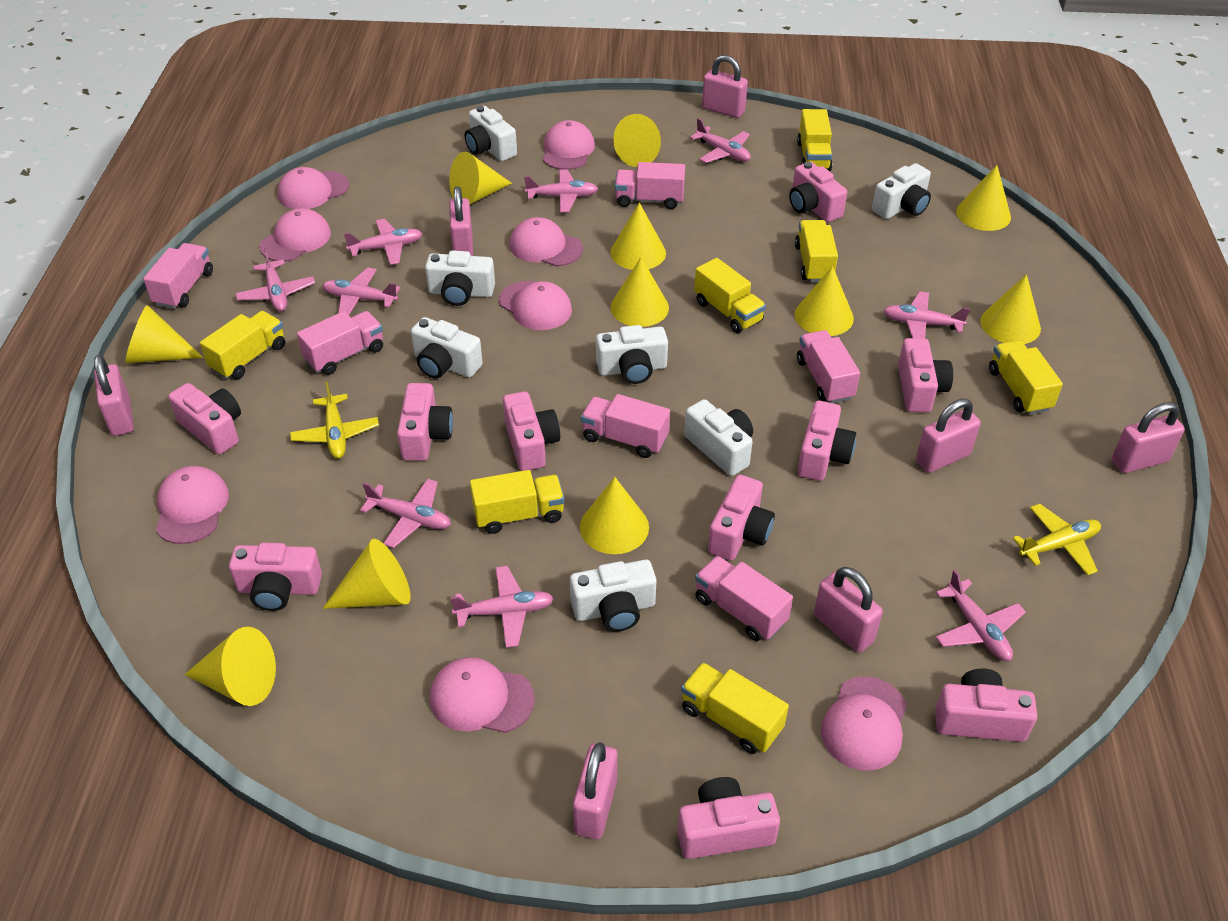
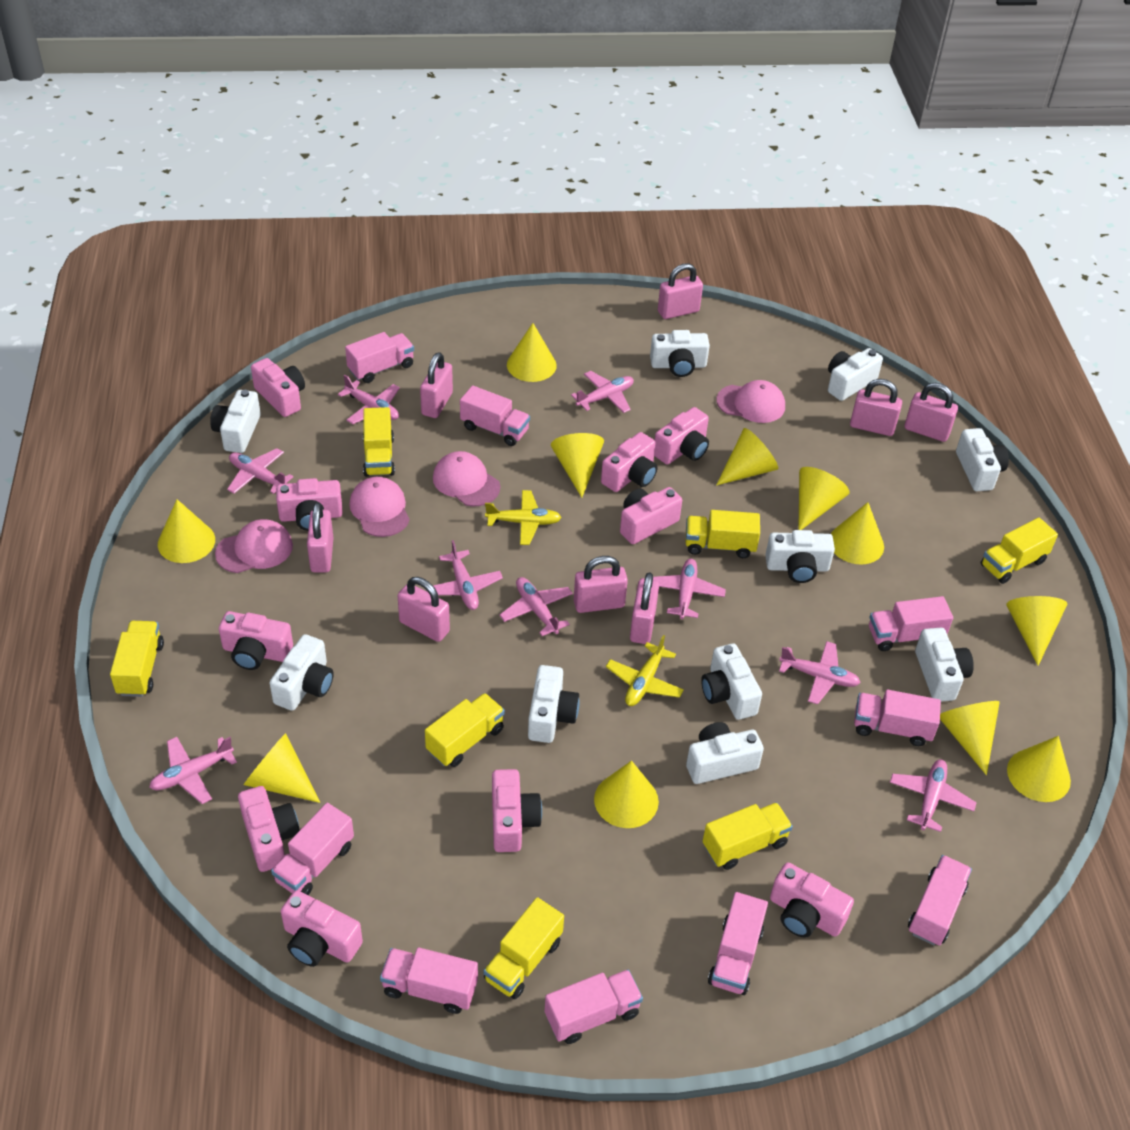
pink cap: [156,466,229,544] [260,208,331,262] [278,167,349,209] [430,657,535,733] [499,281,572,330] [510,217,583,267] [543,120,595,170] [821,676,907,771] = 8 -> [215,519,293,573] [349,477,410,537] [433,451,500,507] [716,380,785,423] = 4
pink padlock: [94,355,134,436] [449,186,473,256] [573,742,618,839] [702,55,748,118] [814,567,883,652] [916,399,981,473] [1112,402,1185,473] = 7 -> [307,502,333,572] [398,577,450,642] [420,352,453,418] [574,556,628,613] [630,572,659,644] [658,263,703,319] [850,379,902,436] [904,383,958,442] = 8
pink truck: [143,243,213,309] [297,311,383,375] [581,394,670,458] [615,162,685,209] [695,556,793,641] [797,330,860,403] = 6 -> [271,803,354,895] [345,332,414,383] [380,947,478,1014] [460,385,530,446] [544,969,643,1044] [708,892,768,995] [854,690,941,746] [869,596,953,651] [908,855,972,946] = 9
white camera: [411,317,483,379] [425,250,495,306] [464,106,517,161] [570,560,657,632] [596,325,668,384] [684,399,753,476] [872,163,931,219] = 7 -> [210,390,261,453] [270,634,334,711] [528,665,580,743] [650,330,710,377] [686,722,764,784] [701,643,762,720] [765,530,835,583] [828,348,883,401] [915,628,974,702] [956,428,1009,491] = 10

